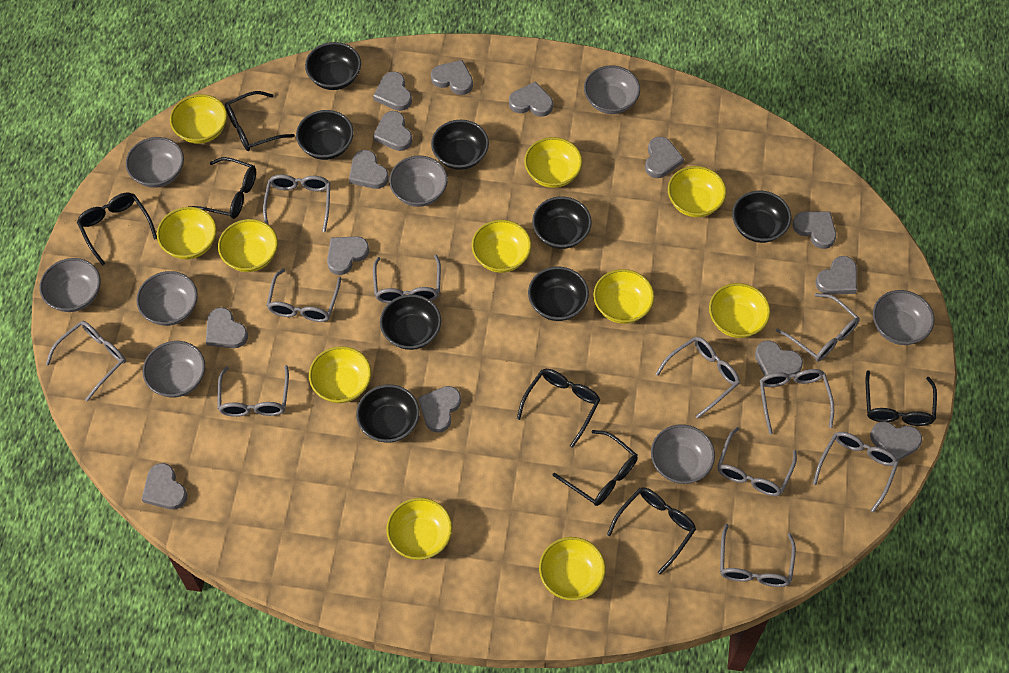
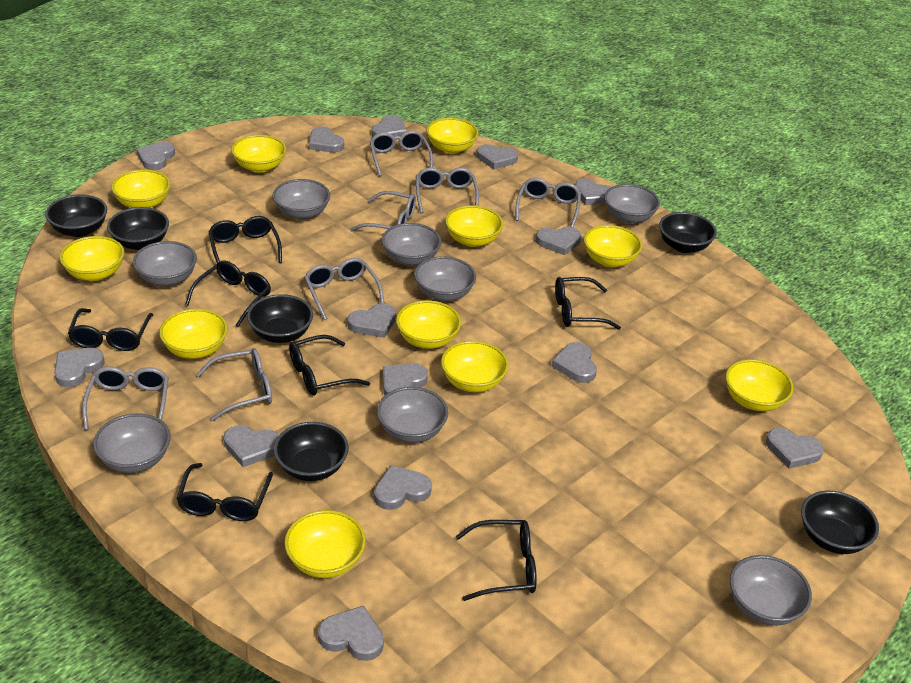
black bowl: [296,110,353,160] [305,42,361,90] [356,384,420,443] [380,294,441,350] [431,120,489,170] [528,267,589,321] [532,196,592,249] [732,191,791,243] = 8 -> [45,194,107,237] [107,207,169,250] [247,294,313,343] [274,422,349,481] [659,212,717,253] [801,491,879,554] = 6
grey glasses: [46,321,126,401] [218,365,289,417] [263,174,330,232] [266,268,341,322] [373,255,441,303] [656,337,740,418] [718,427,797,496] [720,524,796,587] [759,369,834,435] [776,293,860,362] [813,432,899,512] = 11 -> [82,367,169,430] [196,348,272,421] [304,258,384,320] [350,191,416,231] [369,130,433,177] [416,168,479,213] [516,178,581,227] = 7

